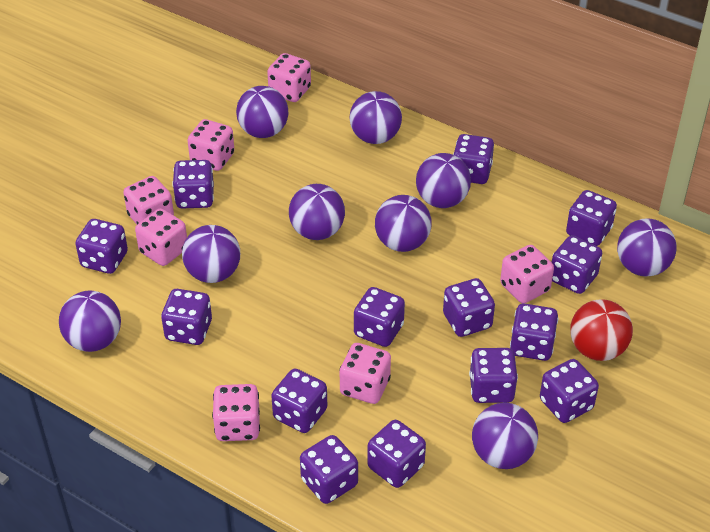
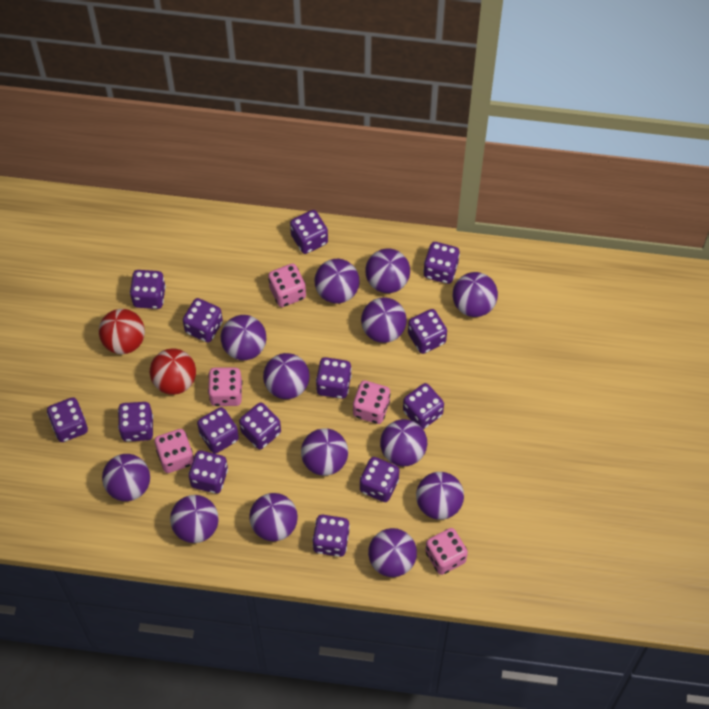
pink dice: [123,176,174,224] [135,209,187,266] [187,119,234,171] [212,384,260,441] [267,53,311,102] [339,343,391,404] [500,245,554,303] = 7 -> [154,429,194,473] [208,367,243,406] [268,264,306,307] [353,380,390,424] [425,528,468,575] = 5
purple ball: [59,291,121,352] [182,225,240,283] [236,86,288,138] [289,184,345,240] [349,91,402,144] [375,195,432,252] [416,153,471,208] [472,403,538,469] [617,218,677,276] = 9 -> [102,454,150,501] [170,495,219,543] [221,315,266,360] [249,493,298,541] [263,353,310,399] [301,428,348,476] [314,259,360,304] [361,297,407,343] [365,249,410,293] [368,528,417,577] [380,419,427,466] [416,472,464,520] [453,272,498,317] = 13
red ball: [570,299,633,361] = 1 -> [99,309,145,354] [150,349,196,395] = 2

